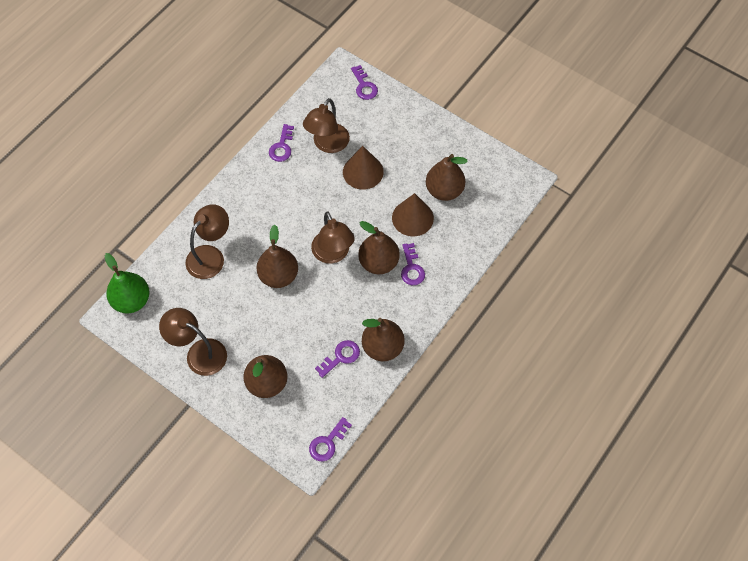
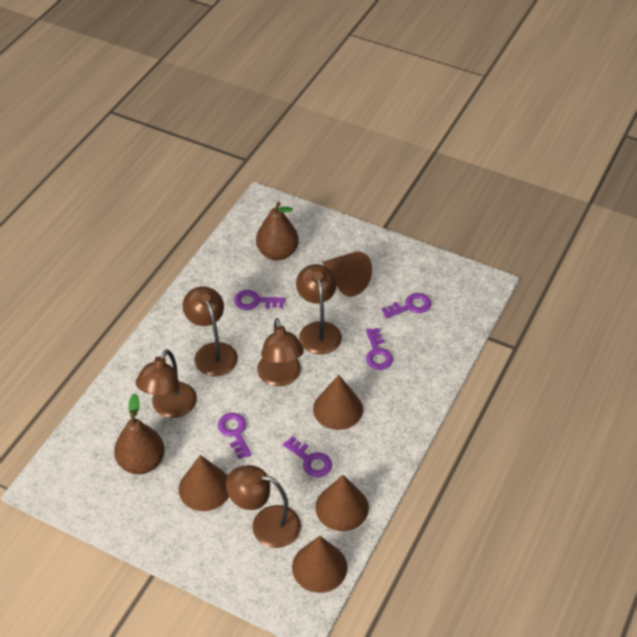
brown cone: [343,146,384,190] [392,193,434,236] = 2 -> [179,455,229,511] [292,536,347,593] [313,375,363,430] [316,475,369,531] [322,252,372,297] = 5
brown lamp: [159,308,227,376] [185,204,229,279] [303,98,350,153] [311,212,355,264] = 4 -> [136,349,197,418] [183,286,238,376] [226,465,301,548] [257,318,304,386] [296,264,342,355] = 5
brown pear: [244,355,288,398] [257,225,298,288] [358,221,400,274] [362,318,404,361] [426,154,468,201] = 5 -> [114,393,165,474] [256,202,299,260] = 2
green pear: [105,253,149,314] = 1 -> none = 0

